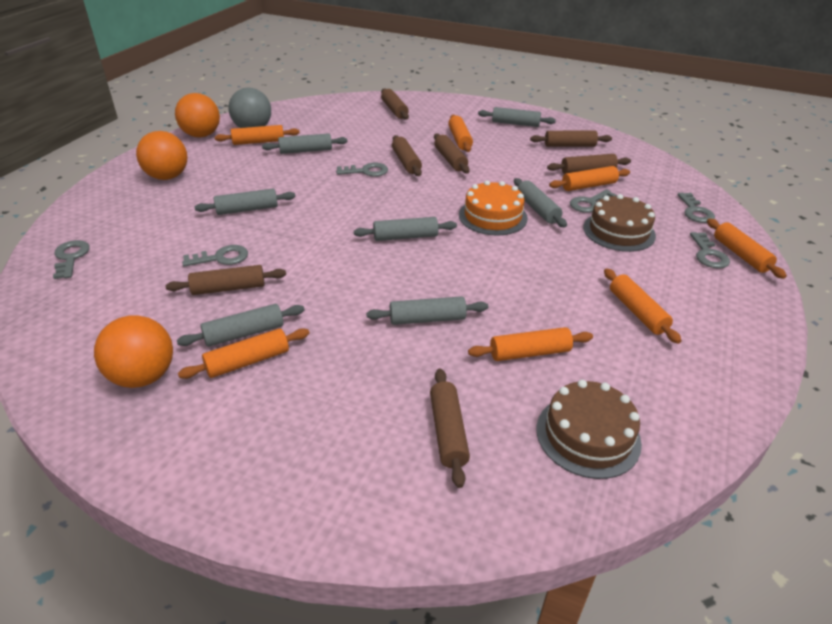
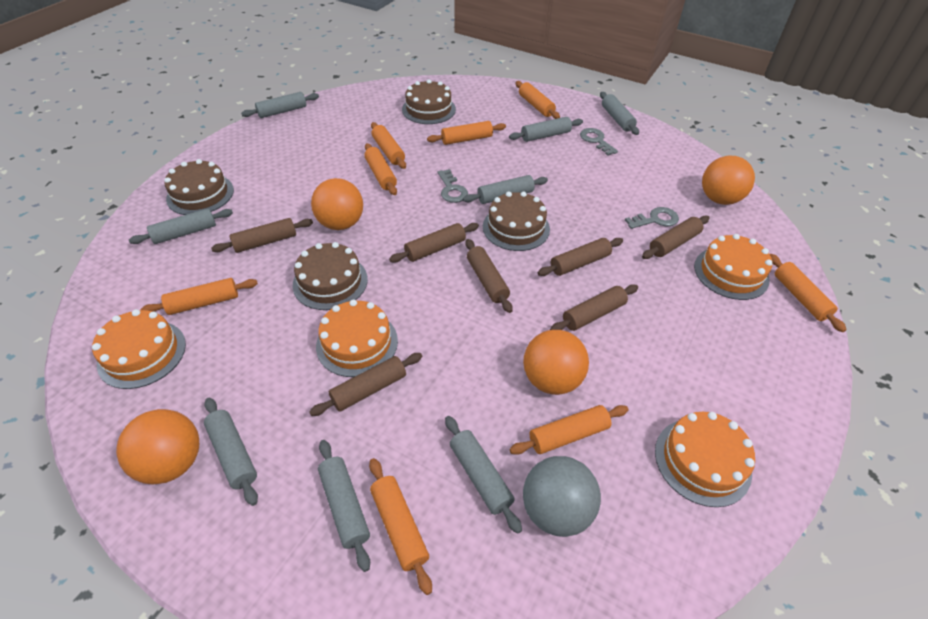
brown cake: [537,380,642,479] [583,194,656,252] = 2 -> [164,159,234,215] [293,242,368,310] [402,79,456,124] [483,191,550,251] = 4
grey key: [53,240,90,279] [182,245,248,267] [336,162,388,177] [570,189,617,213] [677,193,715,223] [690,232,730,269] = 6 -> [438,169,468,203] [580,128,618,156] [625,207,679,229] = 3
grey rolling pin: [177,304,304,347] [195,189,296,215] [262,133,348,154] [354,217,457,241] [366,296,488,325] [478,107,556,127] [514,178,567,228] = 7 -> [129,208,233,244] [204,398,258,506] [241,92,319,118] [318,440,370,572] [445,416,522,534] [463,175,548,204] [509,117,583,142] [600,92,639,135] = 8
orange ball: [94,315,173,388] [136,131,188,180] [175,93,220,137] = 3 -> [116,409,199,485] [311,178,363,230] [523,330,589,395] [702,156,755,205] = 4
orange cake: [459,181,528,236] = 1 -> [92,309,186,389] [316,300,398,377] [655,412,755,507] [694,234,772,300] = 4
orange rolling pin: [178,328,310,379] [215,125,300,145] [448,115,473,152] [468,327,593,361] [549,166,630,191] [604,269,682,344] [707,219,787,279] = 7 -> [140,278,258,315] [365,143,397,195] [369,458,432,595] [371,122,406,169] [427,121,506,145] [510,405,628,455] [516,81,560,119] [770,254,847,332] = 8

